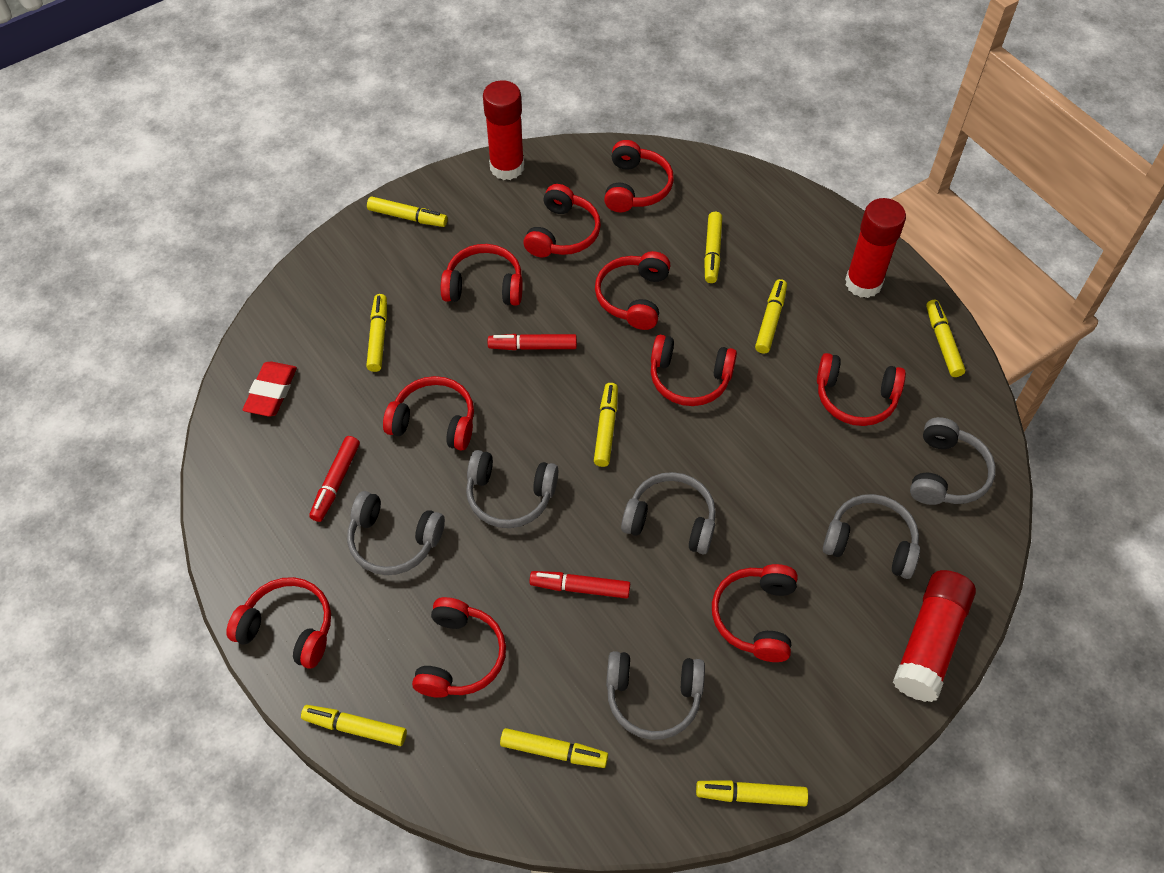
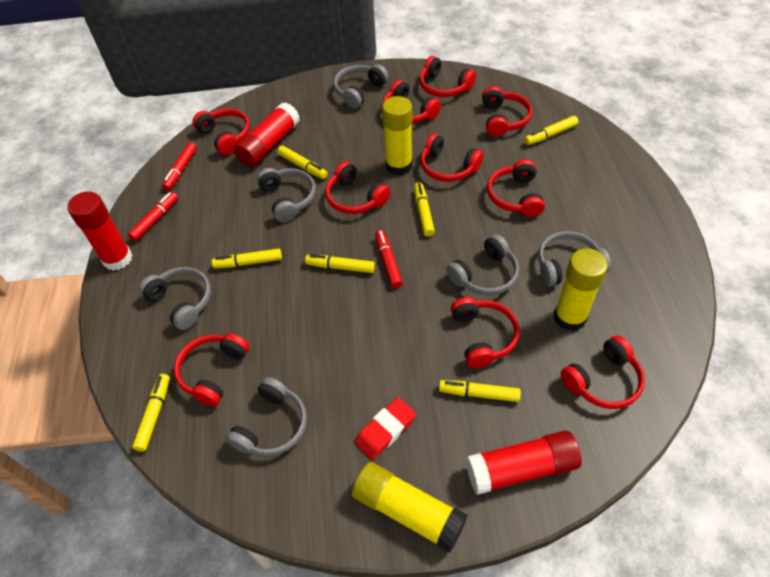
yellow glue stick: none = 0 -> [352,462,467,553] [382,96,413,176] [554,248,608,331] = 3
yellow marker: [301,705,407,746] [366,294,387,372] [367,196,448,227] [500,728,608,768] [594,383,618,467] [696,780,808,806] [704,212,722,283] [755,279,787,354] [926,300,965,377] = 9 -> [132,374,170,452] [212,248,282,269] [277,146,328,179] [305,254,375,273] [414,182,435,237] [439,380,521,402] [524,116,579,145] = 7

